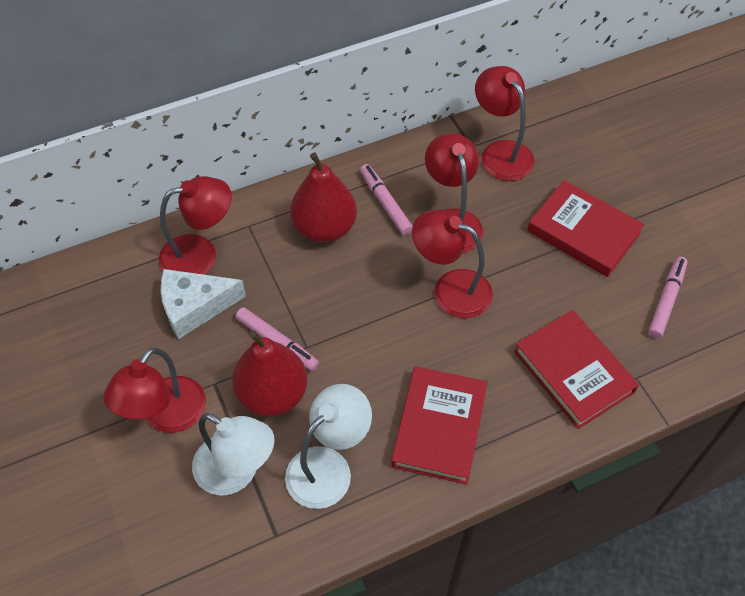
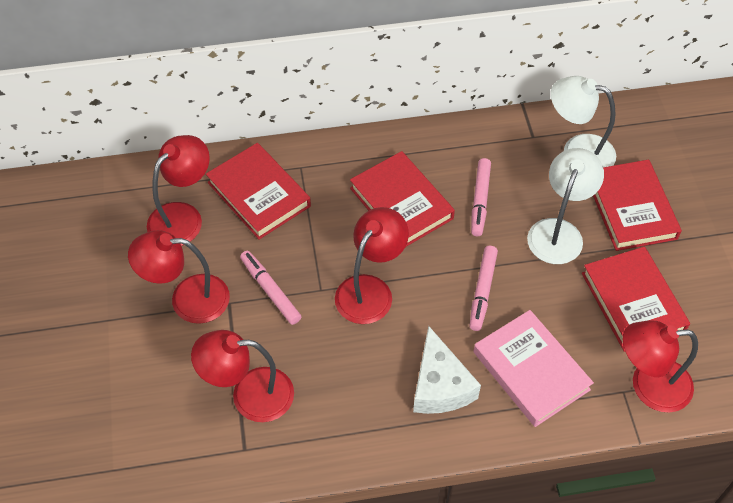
pink book: none = 0 -> [473,310,594,427] = 1
red book: [391,366,488,485] [514,310,639,429] [527,180,644,277] = 3 -> [206,143,311,240] [350,151,455,247] [582,247,690,352] [593,160,682,251] = 4
red pear: [232,331,308,417] [290,152,357,243] = 2 -> none = 0

